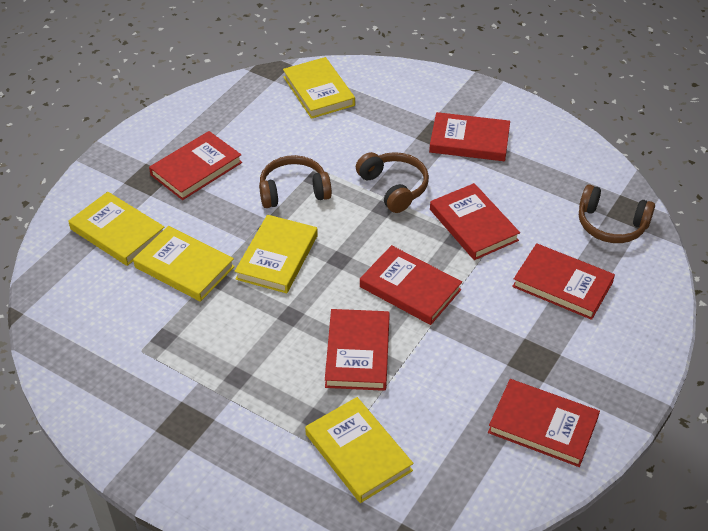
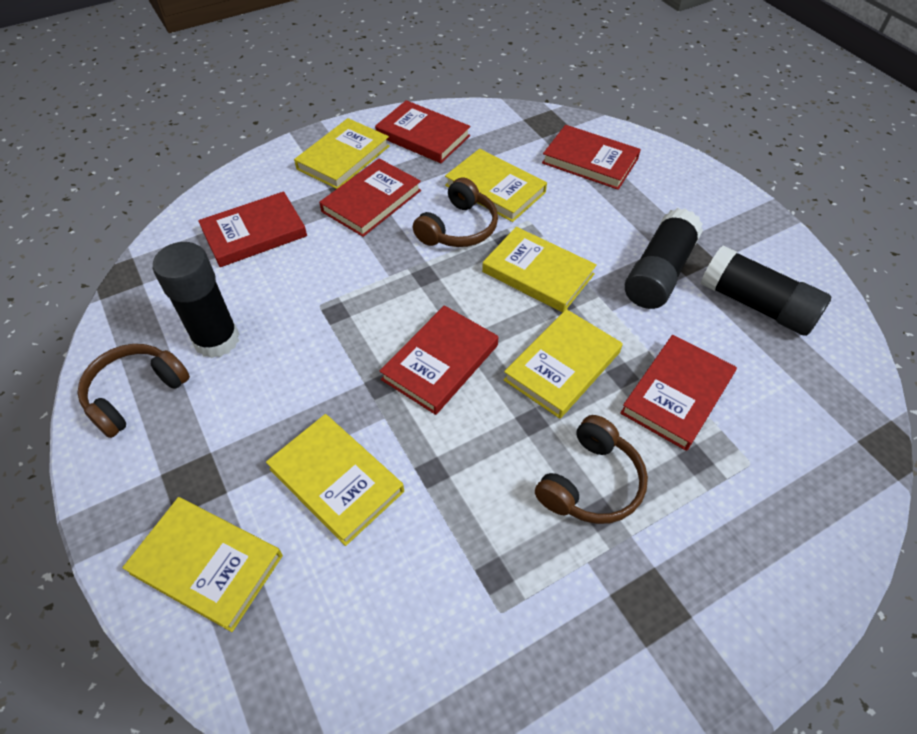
black glue stick: none = 0 -> [153,242,239,358] [625,208,703,309] [701,245,831,336] = 3
red book: [149,131,242,200] [325,309,390,391] [360,245,462,325] [429,112,510,161] [430,183,520,260] [488,379,600,467] [512,243,615,320] = 7 -> [198,191,307,267] [319,158,421,237] [375,100,470,163] [380,305,498,415] [542,125,641,190] [620,335,737,451] = 6
yellow book: [68,192,164,266] [133,226,235,302] [234,215,318,293] [283,57,355,119] [305,397,414,503] = 5 -> [122,497,283,632] [266,414,404,546] [294,118,390,189] [445,149,547,222] [482,227,597,313] [504,309,623,419] = 6

